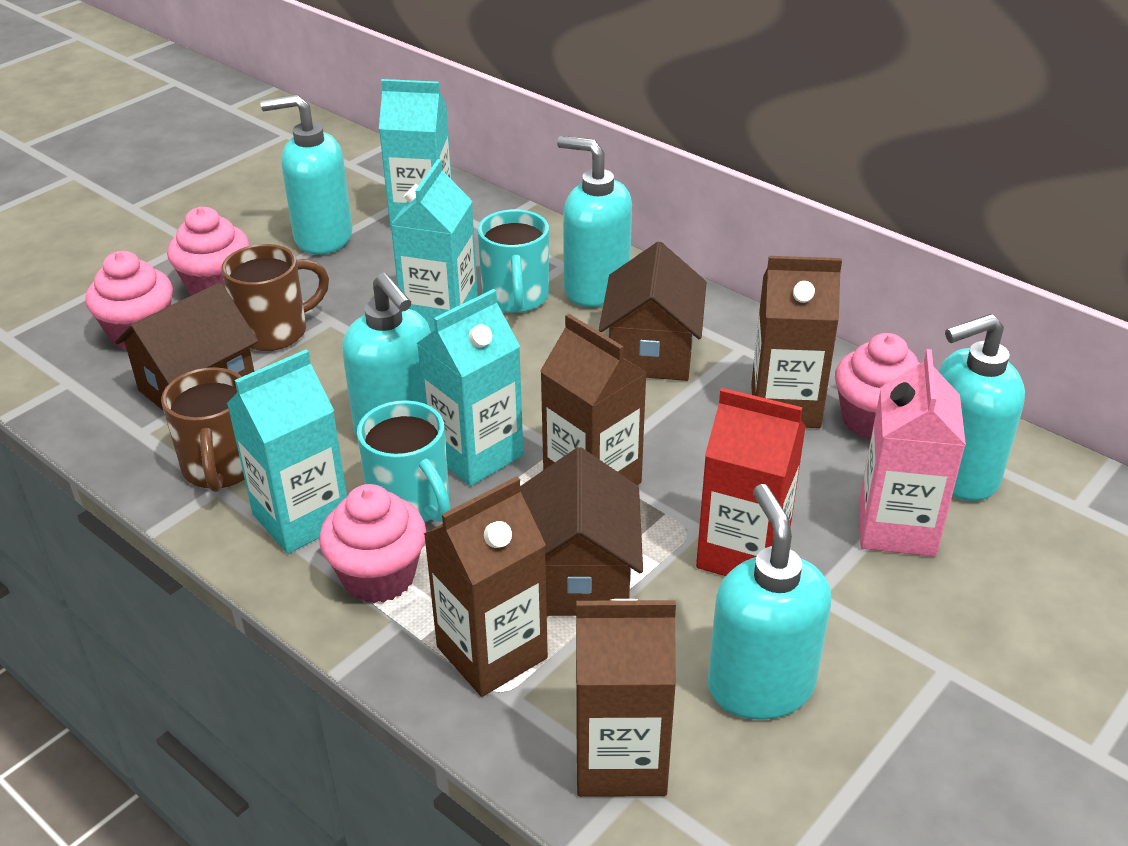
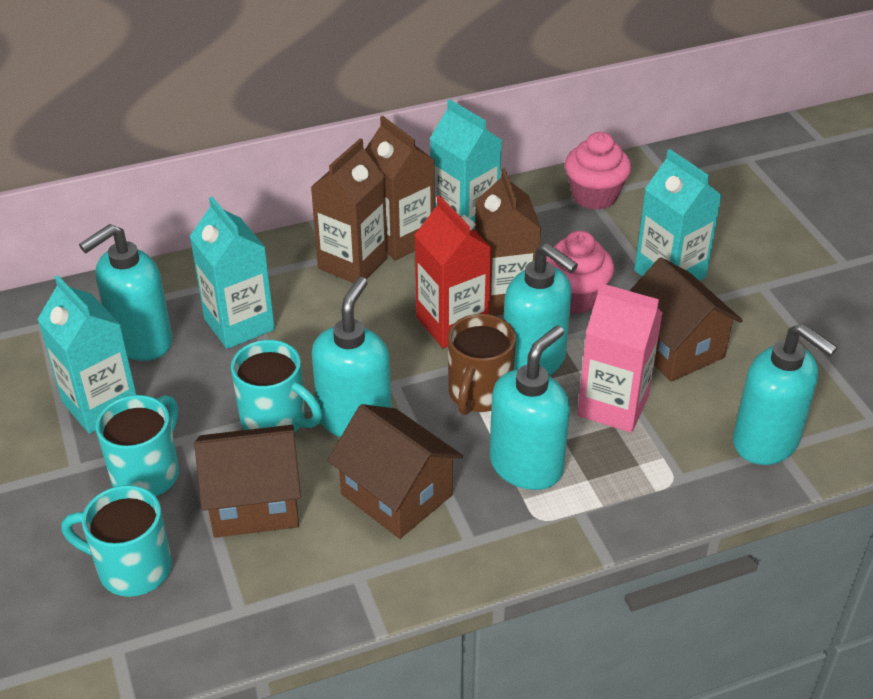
brown carton: [424,476,548,697] [540,314,647,485] [576,599,676,797] [751,256,842,428] = 4 -> [311,138,388,283] [365,116,435,260] [475,168,541,316] = 3
brown mug: [161,367,245,492] [221,244,329,351] = 2 -> [448,314,516,415] = 1
pink cupcake: [85,251,173,350] [167,207,250,295] [319,484,426,603] [835,333,920,440] = 4 -> [546,231,614,314] [565,132,631,210] = 2
turquoise mug: [357,400,450,522] [478,209,549,313] = 2 -> [61,485,172,597] [95,395,179,496] [231,340,322,432] = 3

